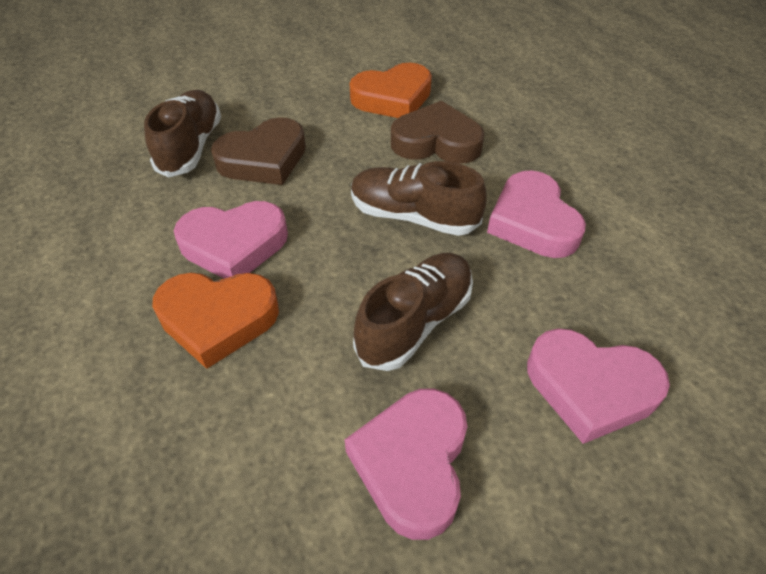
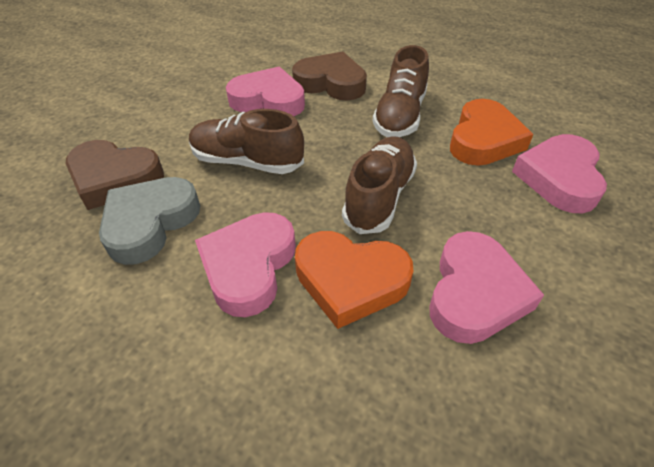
grey heart: none = 0 -> [99,177,200,265] = 1

